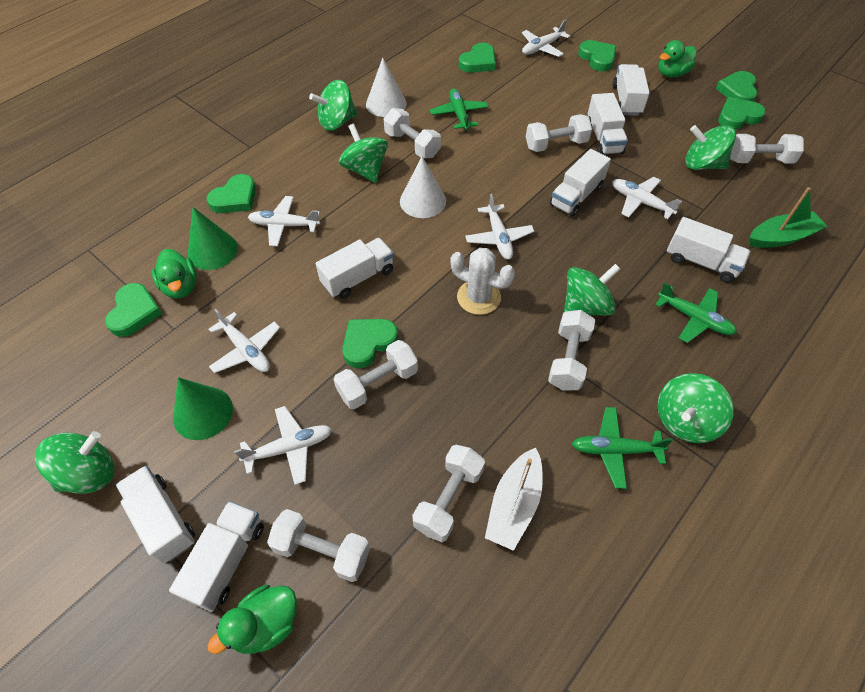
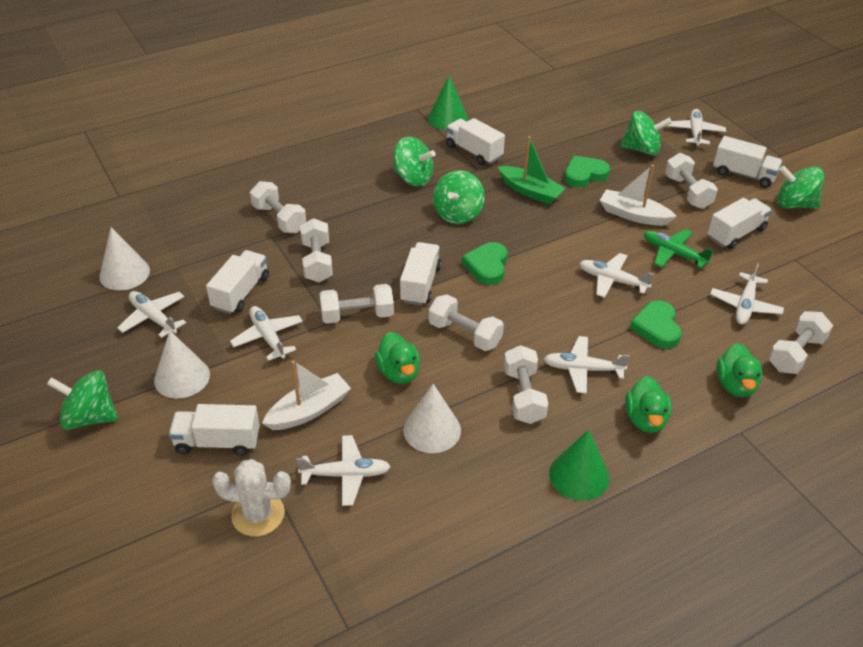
green heart: [105,283,162,337] [207,174,256,213] [342,319,398,368] [459,43,496,73] [578,40,616,71] [716,71,757,102] [718,97,766,129] = 7 -> [462,242,508,285] [564,156,610,188] [630,300,681,349] = 3
green plane: [430,88,489,130] [572,407,673,489] [655,283,737,343] = 3 -> [644,229,713,268] = 1
green spinning top: [35,431,114,494] [309,80,357,131] [339,124,388,183] [564,264,620,315] [658,373,734,443] [685,125,736,170] = 6 -> [47,370,118,430] [393,137,436,186] [433,170,485,224] [620,111,672,156] [777,166,824,209] = 5
white boat: [485,448,543,551] = 1 -> [262,360,351,430] [600,165,677,226] = 2
white cone: [366,58,407,117] [400,156,446,218] = 2 -> [99,227,150,291] [154,331,210,398] [403,384,461,453] = 3
white plane: [208,309,280,373] [234,406,332,485] [248,196,320,247] [465,194,534,260] [522,20,570,57] [612,177,682,219] = 6 -> [117,291,186,338] [230,306,303,361] [296,435,391,506] [544,336,630,394] [579,253,654,298] [667,109,726,146] [710,263,784,325] = 7
white truck: [116,466,195,564] [169,501,264,612] [316,238,394,299] [550,149,611,217] [588,93,628,154] [612,64,650,116] [667,217,751,282] = 7 -> [169,404,260,456] [206,250,269,314] [400,242,441,306] [446,118,505,165] [708,198,772,249] [713,136,783,188] = 6

